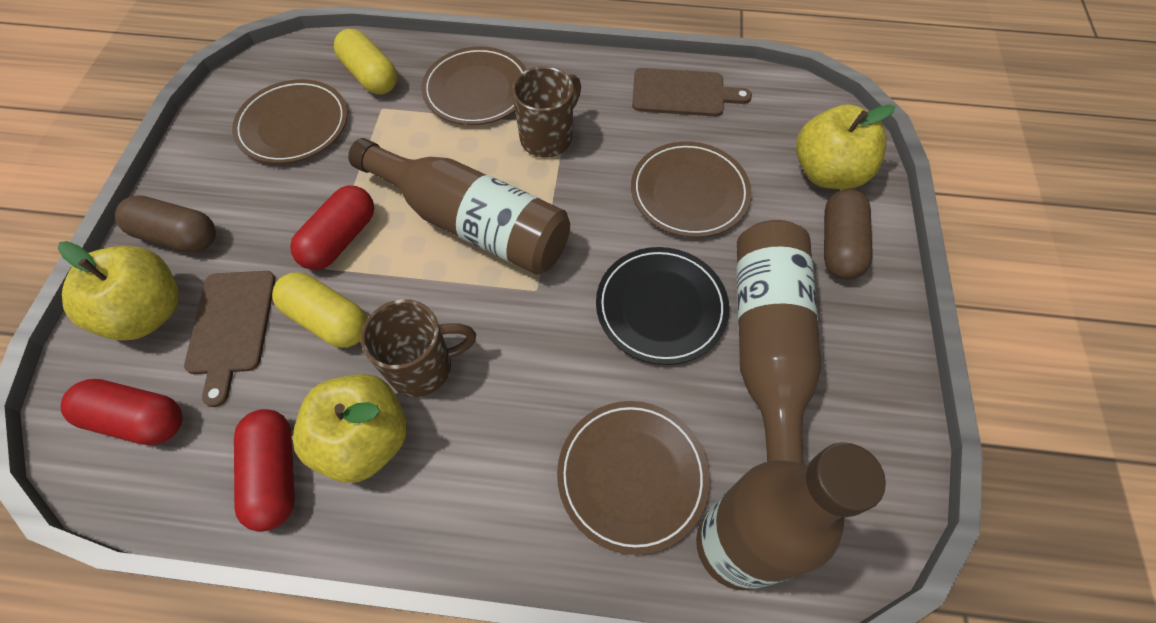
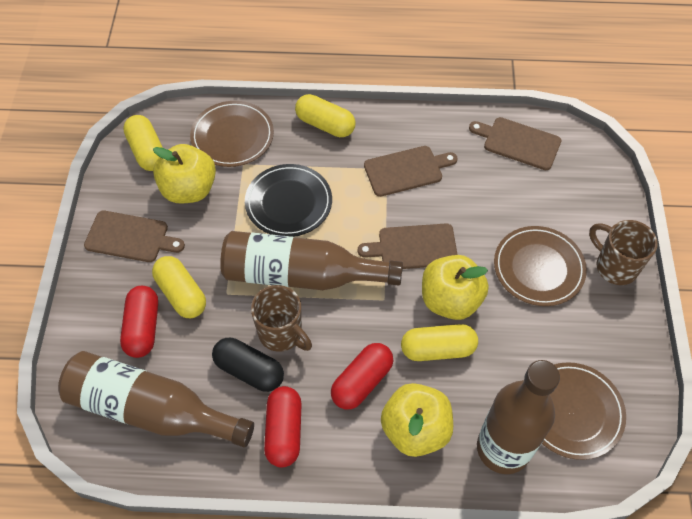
black capsule: none = 0 -> [212,338,284,392] = 1
brown capsule: [115,195,216,253] [824,189,872,280] = 2 -> none = 0
brown cutting board: [184,271,276,407] [632,68,752,116] = 2 -> [84,211,185,262] [358,223,458,269] [364,146,458,197] [469,117,561,170] = 4
brown plate: [232,79,347,164] [422,46,527,125] [557,401,710,555] [631,141,751,238] = 4 -> [190,101,274,167] [494,226,587,306] [542,362,626,460] = 3
yellow capsule: [272,272,367,348] [334,29,397,95] = 2 -> [123,115,163,171] [152,256,206,318] [295,94,356,137] [401,324,478,361] = 4

